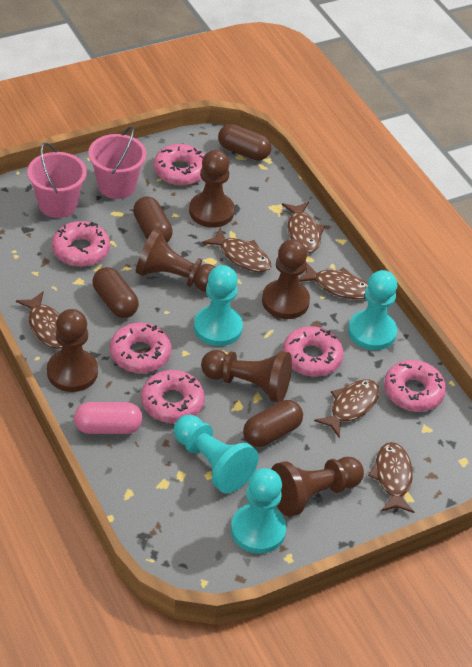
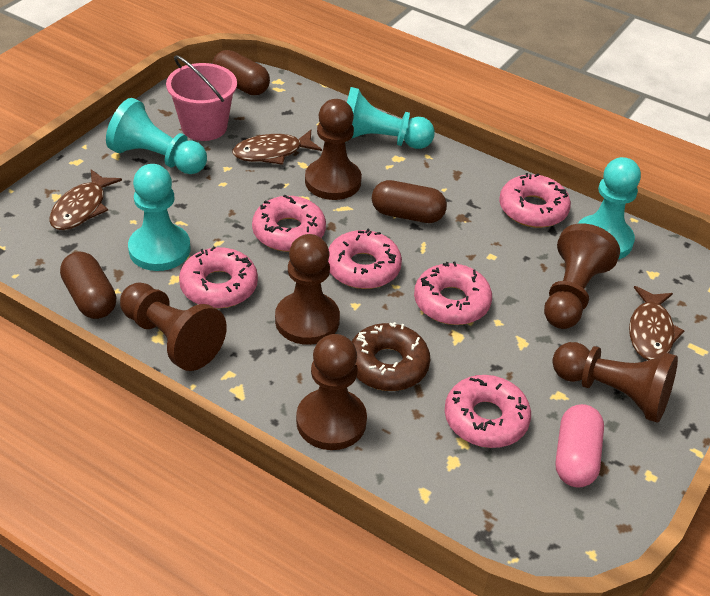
brown capsule: [93,267,139,318] [133,196,173,242] [218,124,271,161] [243,400,303,447] = 4 -> [60,252,116,319] [212,50,270,95] [372,180,447,223] = 3
brown donut: none = 0 -> [352,322,430,391] = 1
brown fish: [16,291,62,349] [202,228,271,272] [282,202,325,253] [299,264,368,300] [314,379,380,438] [368,442,414,513] = 6 -> [49,169,122,230] [232,130,322,165] [629,286,685,360] = 3
pink bucket: [27,142,87,218] [88,126,146,199] = 2 -> [166,55,237,141] = 1

